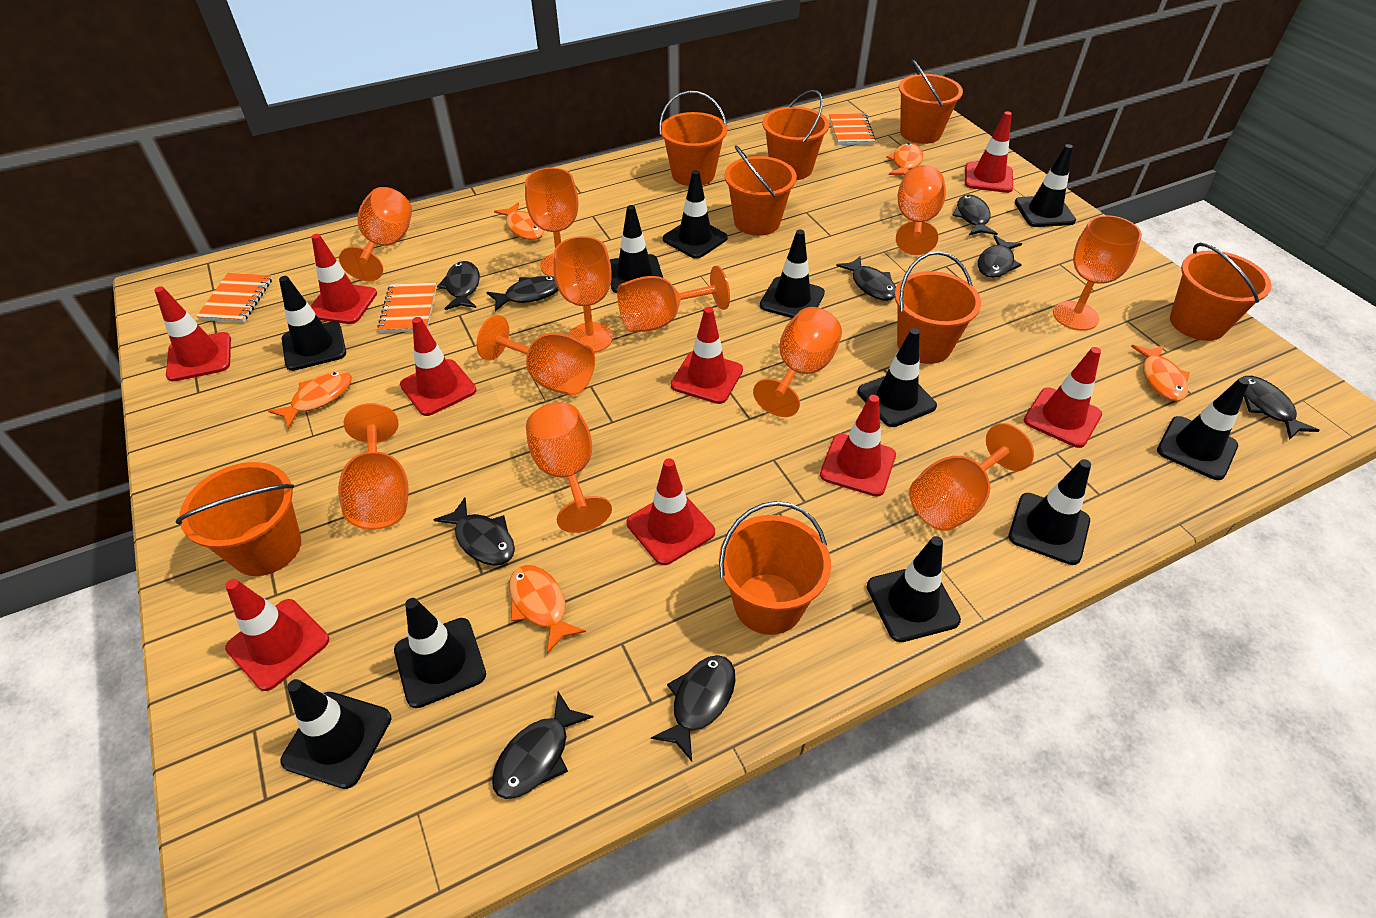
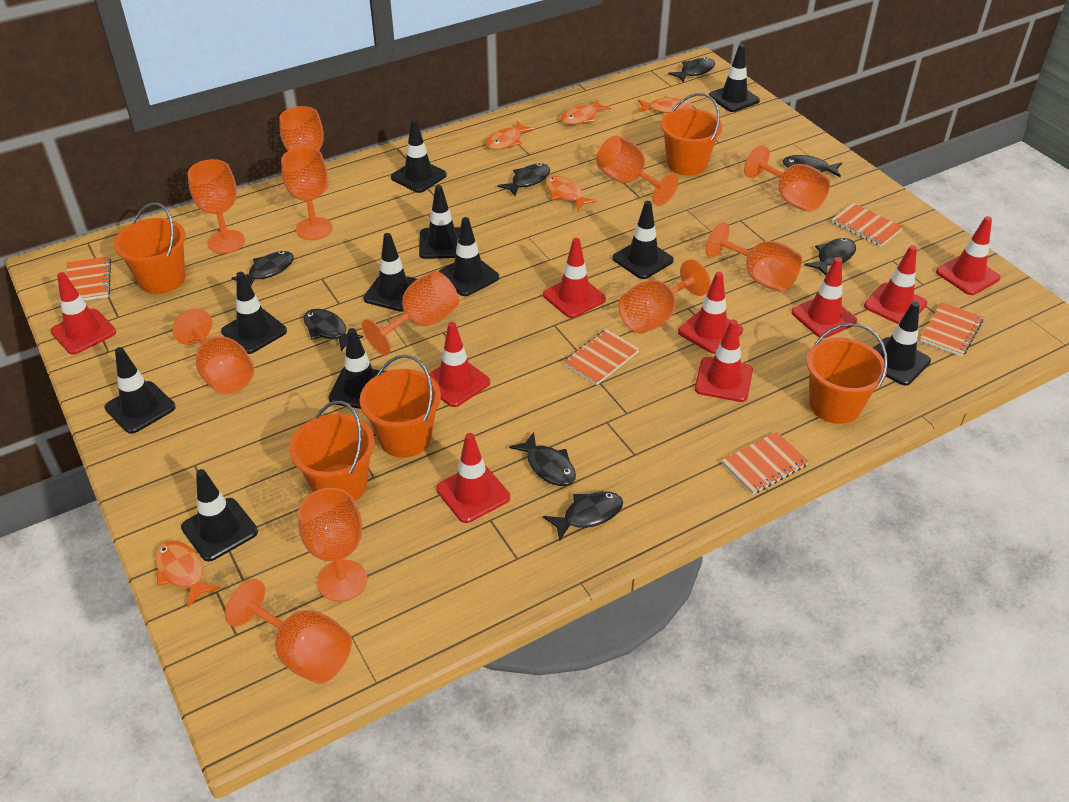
black fish: [434,497,515,566] [437,261,480,310] [487,276,559,311] [492,692,594,799] [651,655,736,761] [836,256,896,301] [952,194,998,235] [978,235,1022,278] [1242,376,1320,440] = 9 -> [232,251,294,286] [303,309,363,351] [498,163,550,196] [509,432,576,486] [543,491,623,541] [668,57,715,82] [783,155,842,177] [804,238,856,276] = 8
orange bucket: [175,462,301,576] [659,91,727,186] [719,501,831,635] [724,146,797,236] [762,90,829,180] [895,251,981,364] [899,60,963,144] [1170,243,1272,341] = 8 -> [114,202,186,294] [289,401,375,501] [360,355,441,458] [661,93,722,175] [807,323,888,424] = 5
orange notebook: [196,273,272,322] [377,283,437,333] [829,113,876,145] = 3 -> [66,256,111,301] [563,329,640,385] [722,432,809,494] [832,203,903,247] [920,302,983,357] = 5

